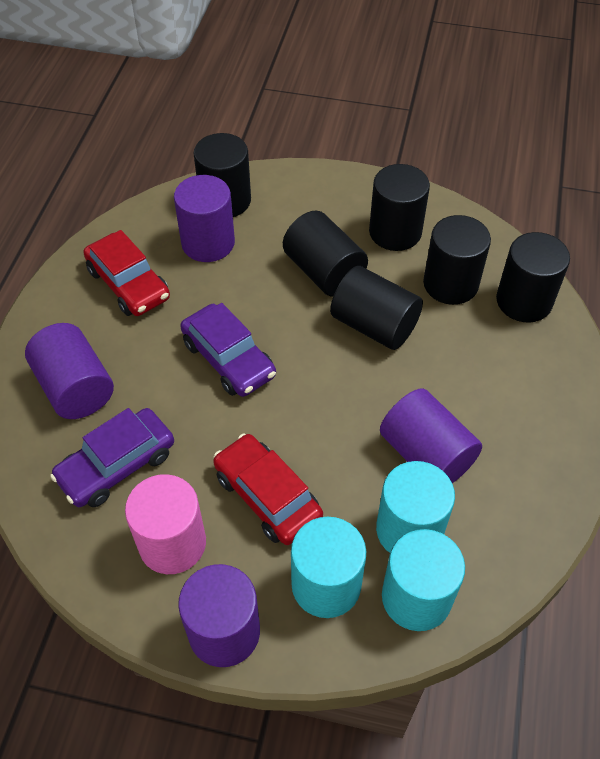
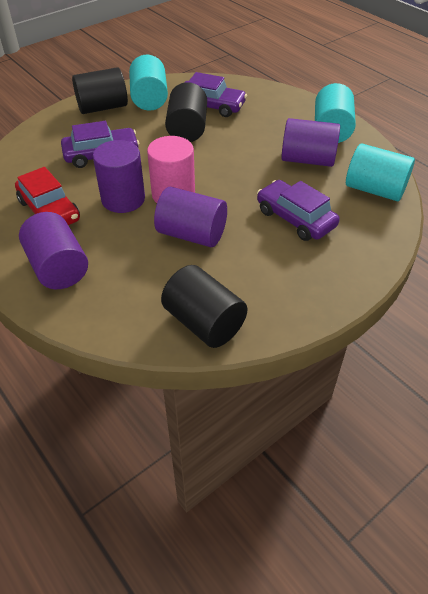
black cylinder: [193,133,251,217] [283,211,368,297] [330,266,423,350] [369,164,430,251] [423,215,491,305] [496,232,570,323] = 6 -> [72,67,128,114] [161,265,248,348] [165,82,207,142] = 3
purple car: [50,408,174,507] [180,303,276,397] = 2 -> [61,121,139,168] [184,72,247,117] [257,180,340,241] = 3
red car: [83,230,170,316] [213,434,323,545] = 2 -> [15,167,80,225] = 1

